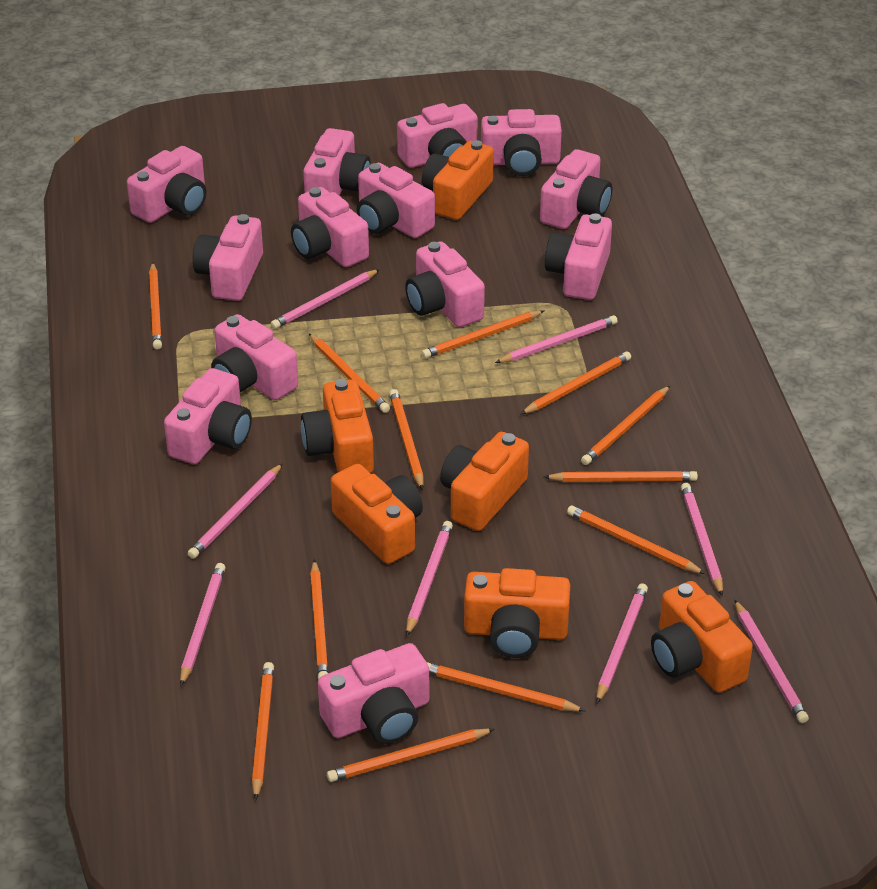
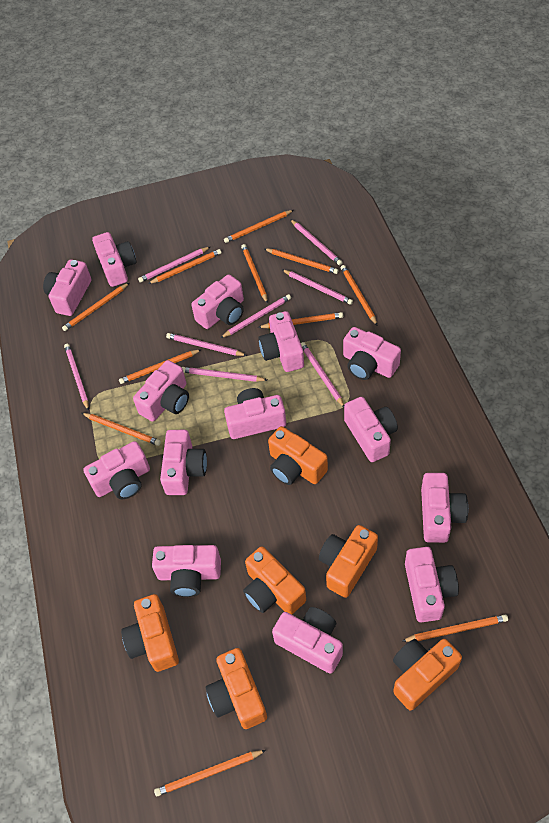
orange pencil: [149,263,162,350] [252,662,274,801] [309,334,390,413] [310,560,329,679] [327,729,495,782] [389,389,424,490] [421,311,544,359] [427,662,585,712] [521,351,631,414] [544,471,698,482] [567,505,706,574] [581,386,670,465] = 12 -> [62,283,129,331] [82,413,161,446] [119,349,202,384] [148,249,222,284] [154,750,266,797] [224,210,293,243] [241,244,268,304] [258,312,343,329] [264,248,339,274] [341,265,378,326] [402,614,508,642] = 11
pink camera: [127,146,206,223] [164,368,252,464] [193,214,263,301] [211,314,298,400] [291,187,369,267] [303,128,371,195] [318,643,429,744] [357,163,435,238] [397,103,478,168] [405,241,485,327] [481,109,562,176] [540,149,612,229] [545,213,612,300] = 13 -> [43,259,91,316] [83,441,150,499] [92,232,136,287] [133,360,189,422] [152,545,221,597] [160,430,207,495] [191,274,244,329] [224,388,286,439] [258,311,304,372] [272,607,343,674] [343,327,401,380] [344,397,398,462] [405,547,459,622] [421,473,468,543] = 14

